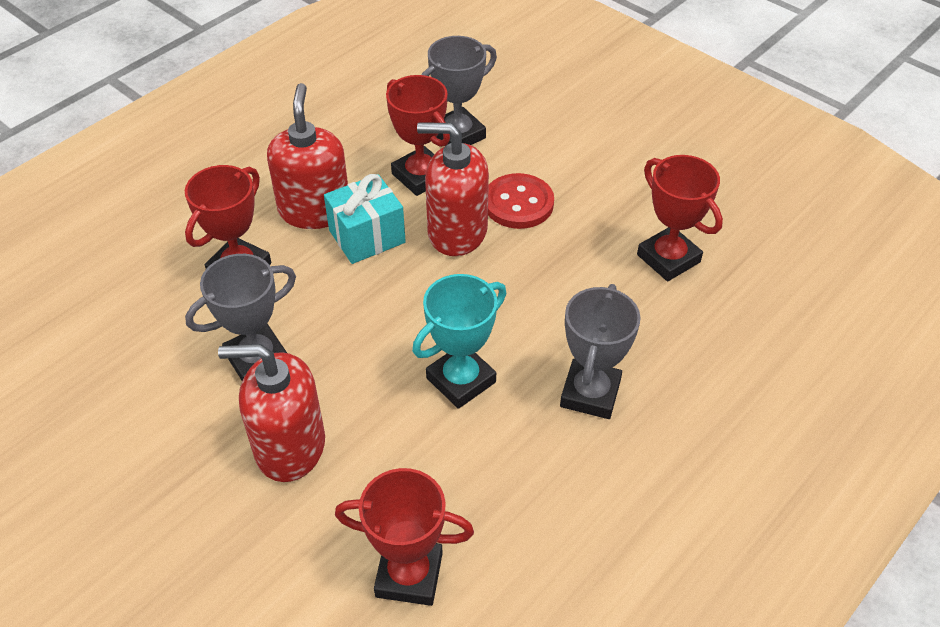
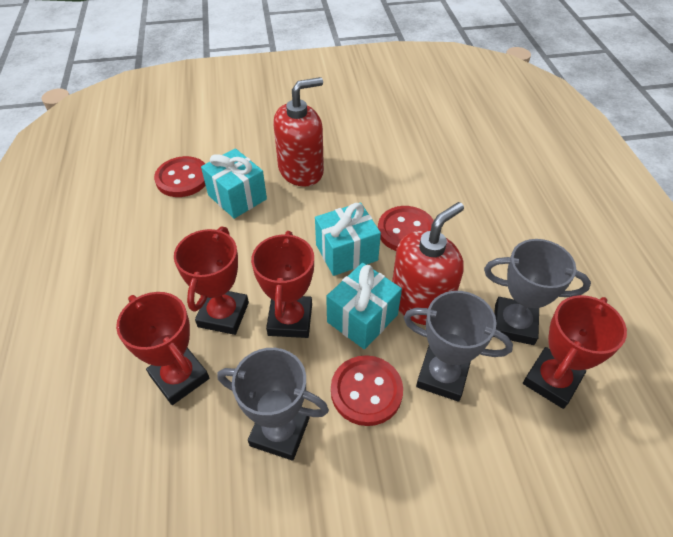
red button: [488,173,554,229] = 1 -> [154,156,206,197] [331,355,403,426] [378,206,434,251] = 3
red soap dispenser: [218,344,325,482] [267,83,348,229] [417,122,489,256] = 3 -> [274,77,324,187] [392,202,464,325] = 2
turquoise gift: [324,174,406,264] = 1 -> [201,148,267,219] [315,202,381,276] [326,263,402,349] = 3
turquoise trophy: [412,274,507,409] = 1 -> none = 0

